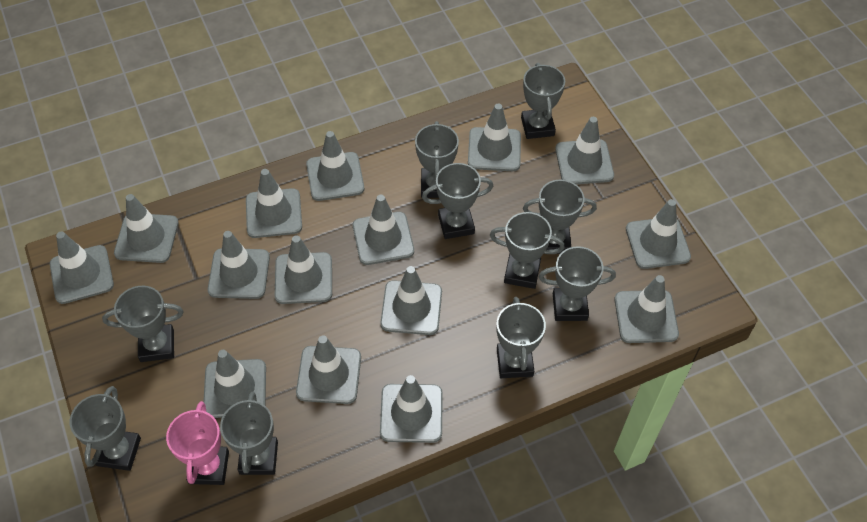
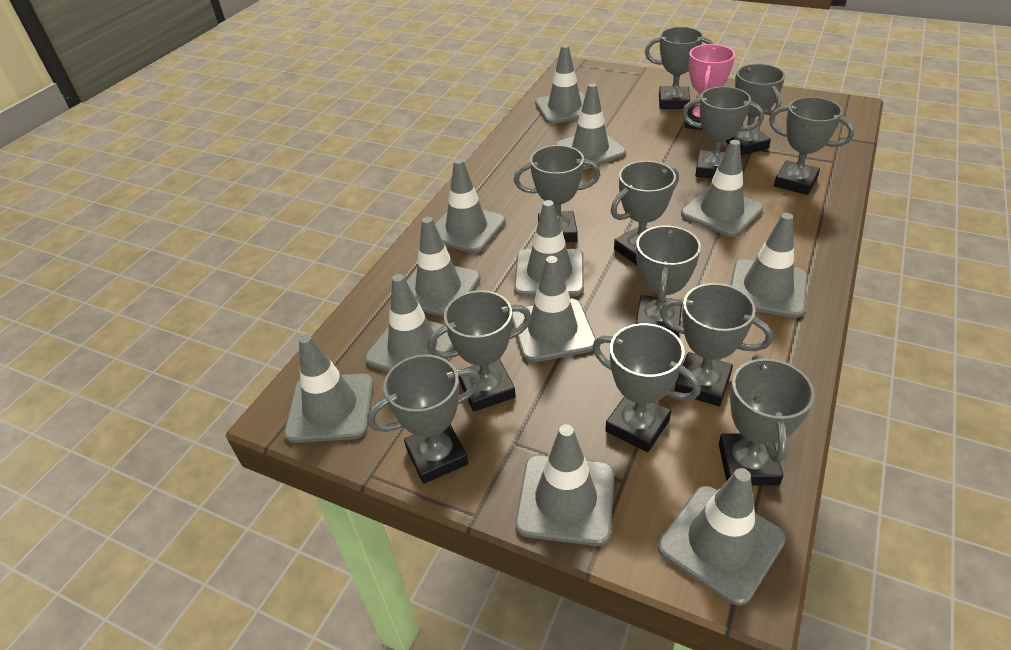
grey traffic cone: [50,232,114,304] [114,194,179,263] [203,350,266,418] [208,231,270,299] [246,169,302,238] [275,235,332,304] [296,335,361,404] [306,131,364,201] [353,195,414,265] [380,266,442,335] [380,375,443,443] [468,104,521,171] [555,117,614,184] [614,275,679,343] [626,199,691,269] = 15 -> [284,334,374,443] [365,274,454,372] [407,217,481,317] [435,159,506,253] [512,256,596,363] [514,200,584,297] [515,424,615,546] [535,45,585,124] [555,83,626,169] [658,468,786,606] [681,140,763,237] [730,213,808,318] = 12
grey trophy: [70,386,141,471] [102,286,184,362] [220,392,278,475] [415,121,459,198] [422,163,493,239] [490,212,565,289] [496,297,546,378] [521,63,565,139] [523,180,597,254] [539,246,616,321] = 10 -> [367,354,480,484] [427,290,532,411] [514,145,600,243] [592,323,701,452] [611,161,679,265] [636,225,701,336] [645,27,713,109] [660,283,773,406] [682,86,764,178] [719,354,815,486] [725,64,785,155] [769,97,854,195] = 12

